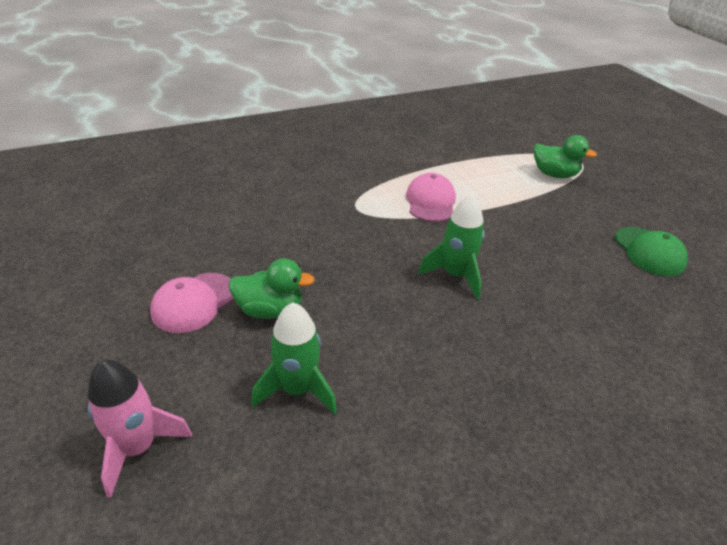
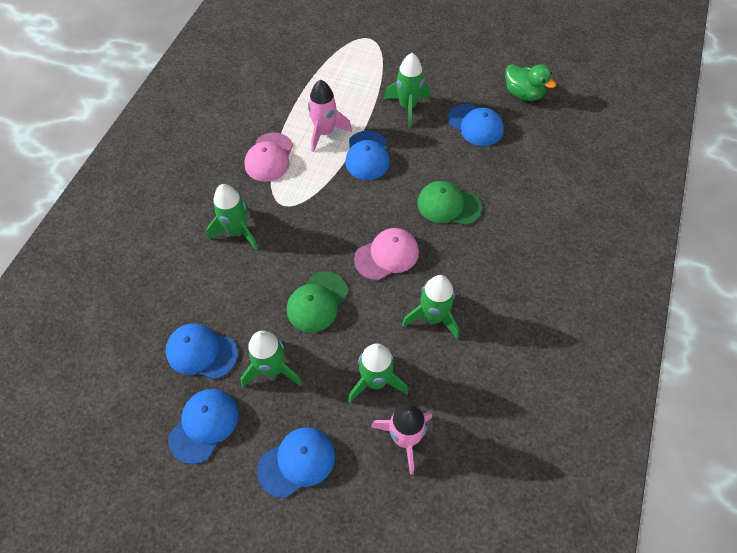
blue cap: none = 0 -> [166,324,238,379] [168,389,239,464] [257,427,335,498] [345,131,390,180] [448,104,504,146] = 5
green cap: [614,227,688,276] = 1 -> [287,271,348,333] [417,181,482,225] = 2
green duck: [229,258,315,319] [534,135,597,178] = 2 -> [505,64,556,101] = 1
green rocket: [251,302,337,415] [418,194,485,299] = 2 -> [206,184,258,250] [241,331,302,387] [348,343,408,403] [384,53,430,127] [402,275,459,339] = 5
pink rocket: [87,360,192,498] = 1 -> [308,80,352,152] [371,404,432,475] = 2

